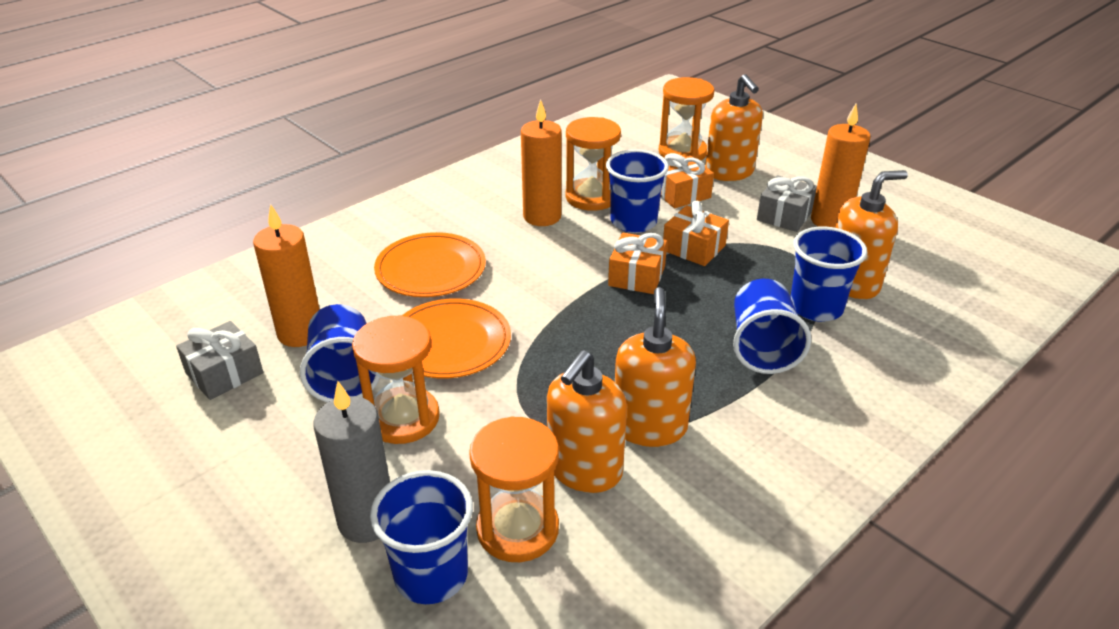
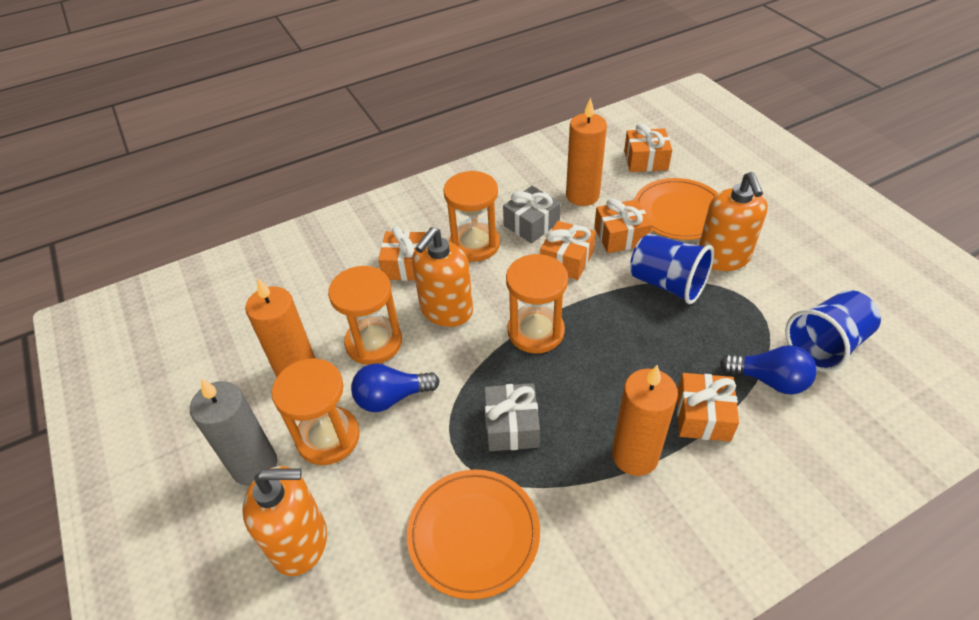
blue cup: [300,304,380,402] [370,470,473,604] [606,149,669,233] [733,279,811,374] [791,226,867,322] = 5 -> [630,234,714,304] [785,290,881,372] = 2
blue light bulb: none = 0 -> [351,363,440,412] [720,345,817,395] = 2
orange gift: [608,233,667,294] [660,153,714,208] [663,201,729,266] = 3 -> [378,226,427,281] [540,221,596,280] [594,198,652,253] [624,123,672,172] [677,373,739,442] = 5
orange soap dispenser: [547,350,627,493] [615,287,696,447] [705,74,763,181] [835,170,908,299] = 4 -> [242,466,327,576] [412,227,473,327] [699,172,768,271] = 3

